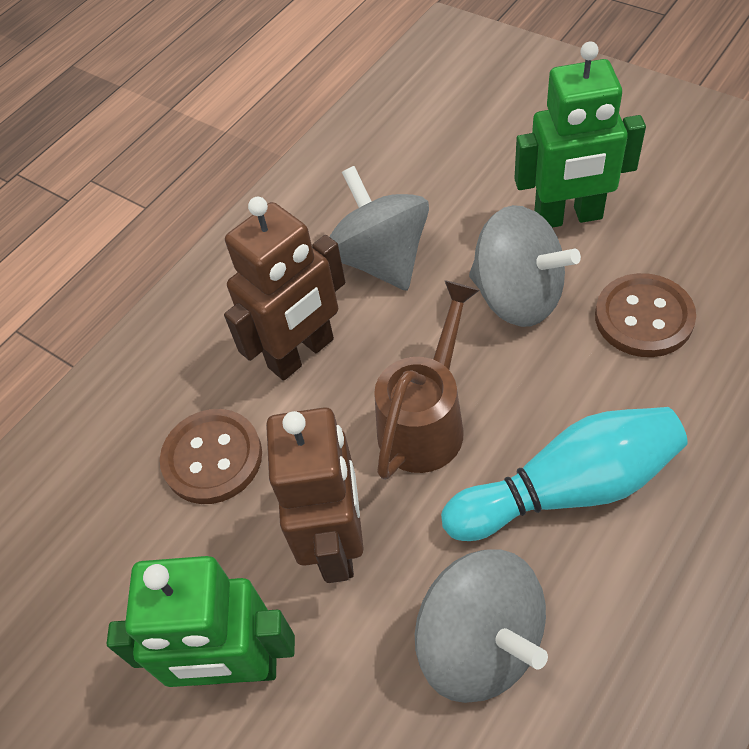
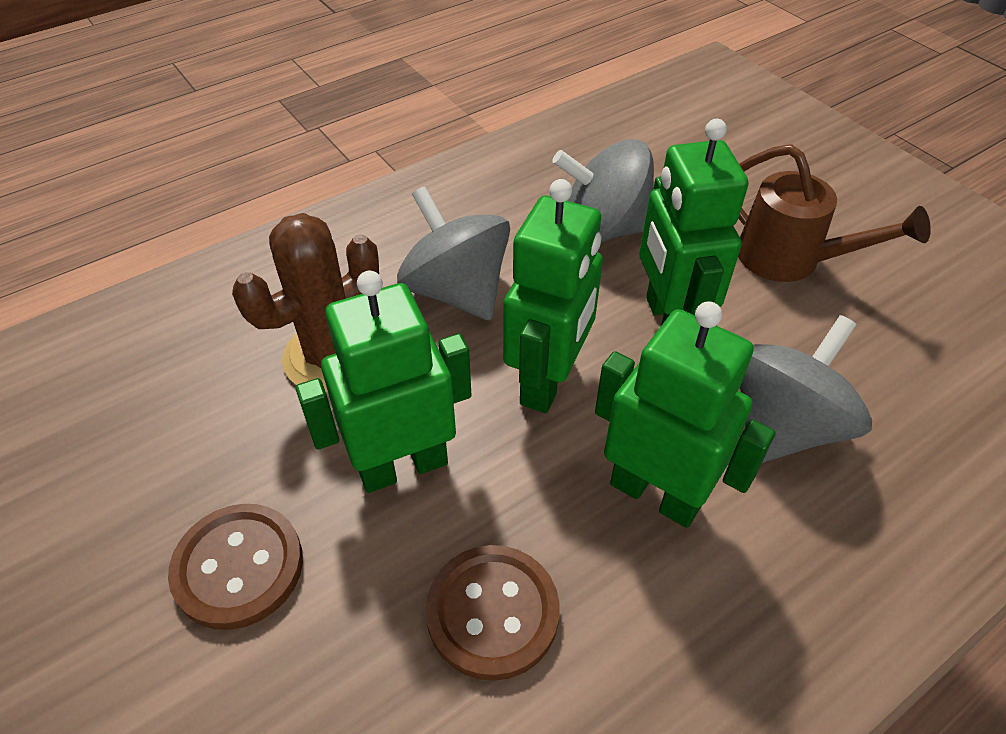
brown cactus: none = 0 -> [232,213,379,393] = 1
brown robot: [224,197,345,381] [266,407,364,583] = 2 -> none = 0
green robot: [107,556,295,687] [514,41,646,228] = 2 -> [295,271,471,493] [503,179,603,413] [595,301,775,528] [639,119,748,326] = 4
turquoise bowling pin: [441,407,688,541] = 1 -> none = 0

